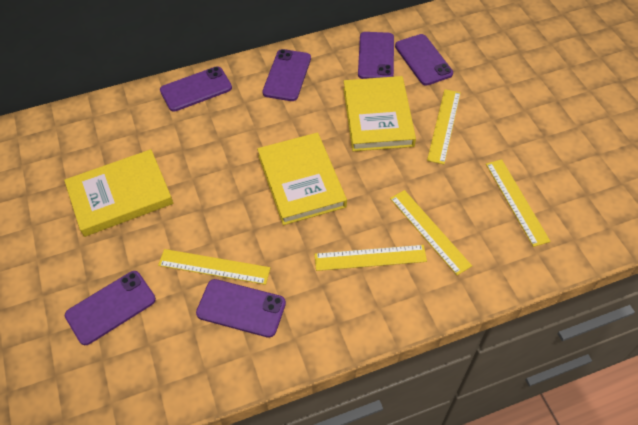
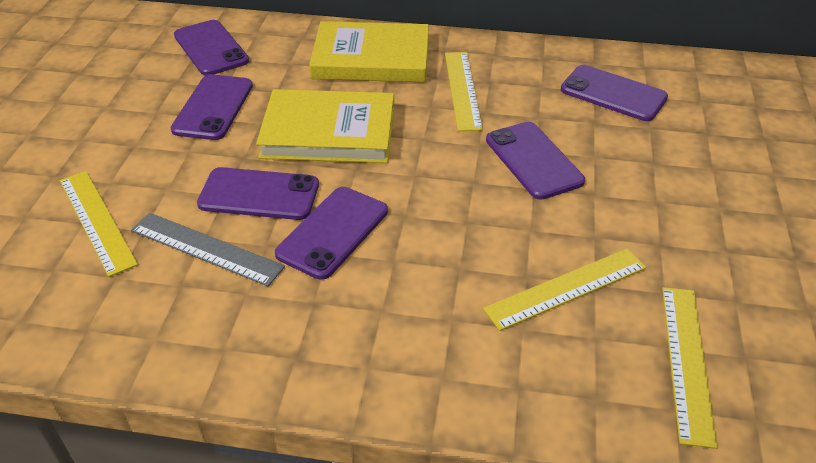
grey ruler: none = 0 -> [131,213,285,286] = 1
yellow book: [64,149,173,237] [257,133,347,225] [343,76,416,151] = 3 -> [256,89,394,163] [309,21,429,82] = 2
yellow ruler: [158,249,270,285] [315,245,427,271] [390,190,472,275] [427,89,461,164] [486,159,551,247] = 5 -> [60,171,138,277] [445,52,483,131] [483,249,646,331] [662,287,717,449] = 4

